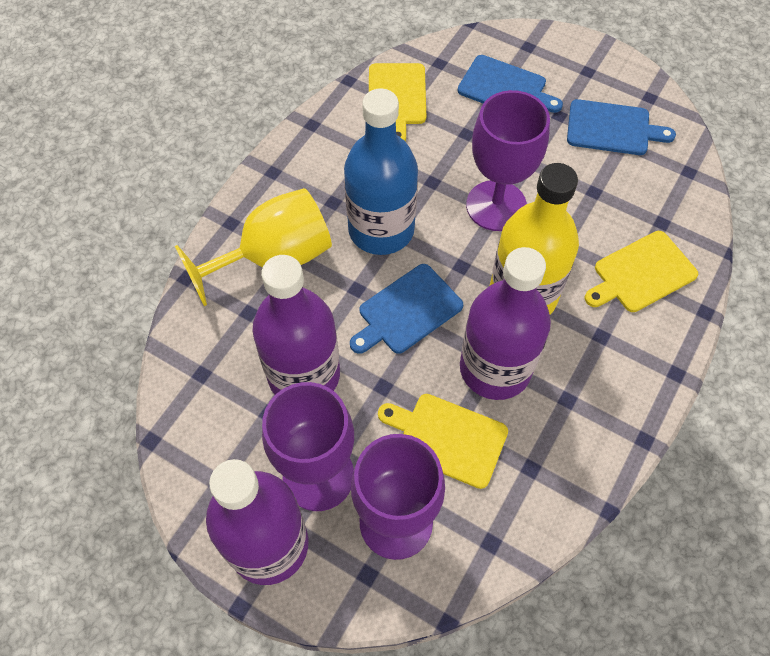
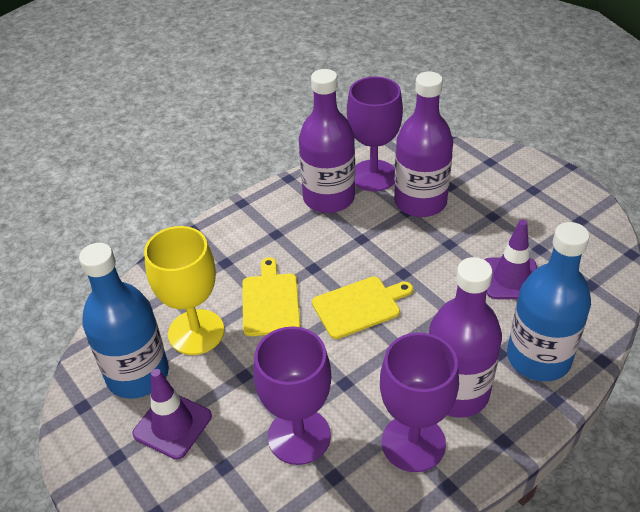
blue bottle: [344,89,418,255] = 1 -> [79,243,169,399] [507,222,591,382] = 2
blue cutting board: [350,264,463,354] [458,55,563,113] [567,99,676,155] = 3 -> none = 0
purple traffic cone: none = 0 -> [132,369,212,460] [484,220,537,299] = 2
yellow bottle: [490,163,579,314] = 1 -> none = 0
yellow cutting board: [369,63,426,141] [378,394,508,489] [585,231,698,312] = 3 -> [242,257,301,336] [312,276,413,339] = 2

